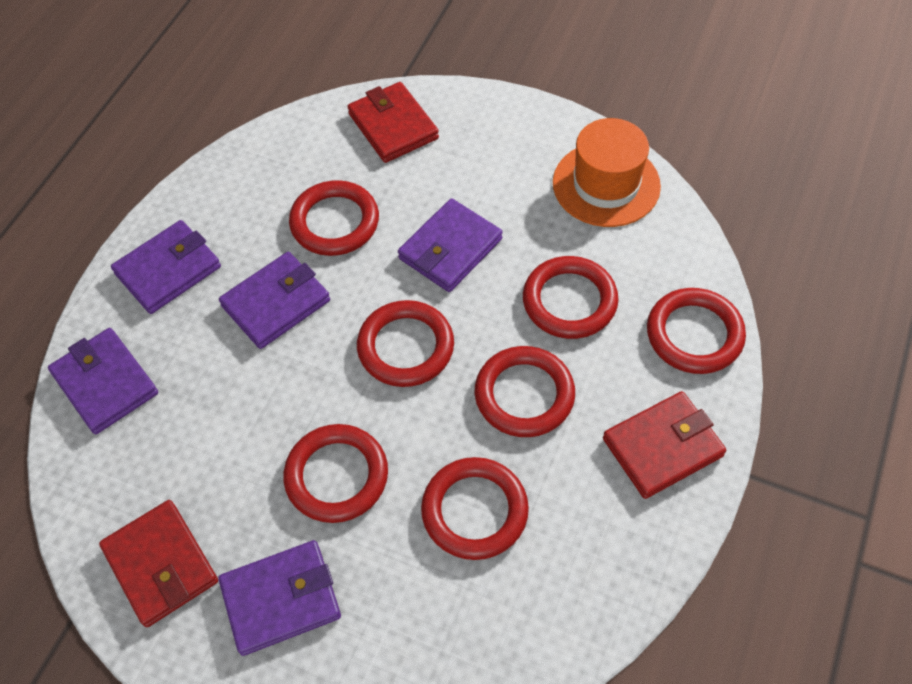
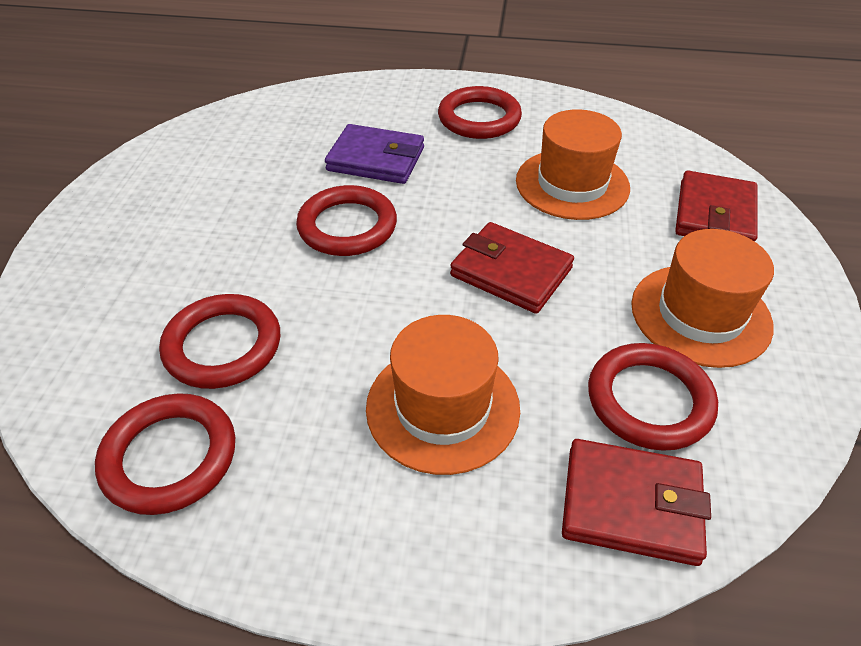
orange hat: [553,118,661,227] = 1 -> [366,315,520,475] [516,109,630,220] [631,229,774,368] = 3
purple wallet: [48,328,158,434] [111,220,221,314] [218,540,341,656] [219,252,330,349] [398,199,503,292] = 5 -> [325,124,424,184] = 1
red ring: [283,424,388,523] [289,180,379,256] [357,300,454,387] [421,457,529,560] [475,346,575,437] [523,256,618,339] [647,288,746,374] = 7 -> [95,393,235,515] [159,294,280,389] [296,185,397,256] [438,86,522,139] [588,343,718,451] = 5

